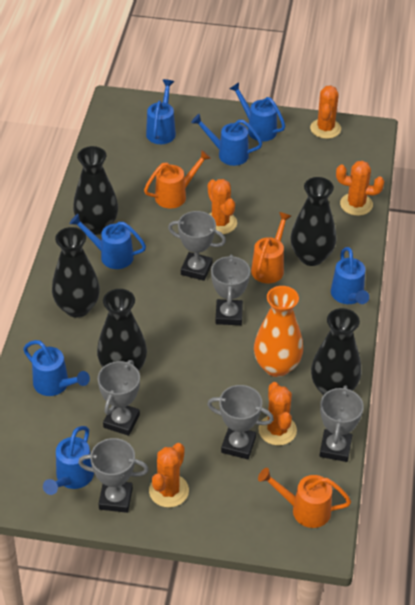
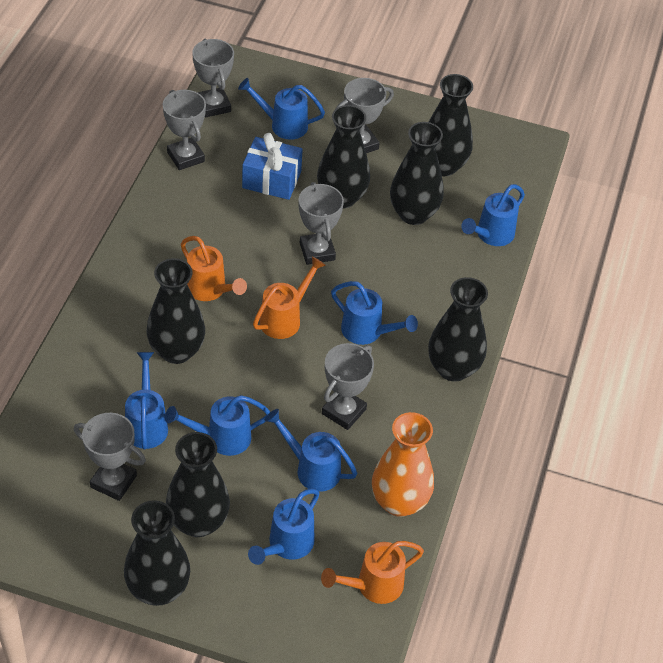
black vase: [52,227,100,318] [73,146,118,235] [97,289,147,371] [290,177,336,266] [311,308,362,395] = 5 -> [124,500,190,606] [146,258,205,364] [166,432,230,537] [317,105,370,208] [390,122,444,225] [428,277,488,381] [429,74,473,176] = 7
blue gift: none = 0 -> [242,133,303,200] = 1
orange cactus: [149,443,189,507] [208,179,237,234] [258,382,297,446] [310,85,341,139] [336,161,384,216] = 5 -> none = 0

